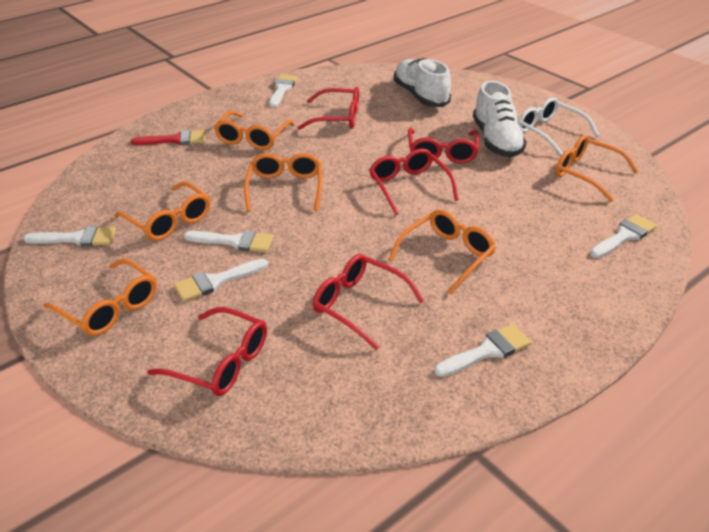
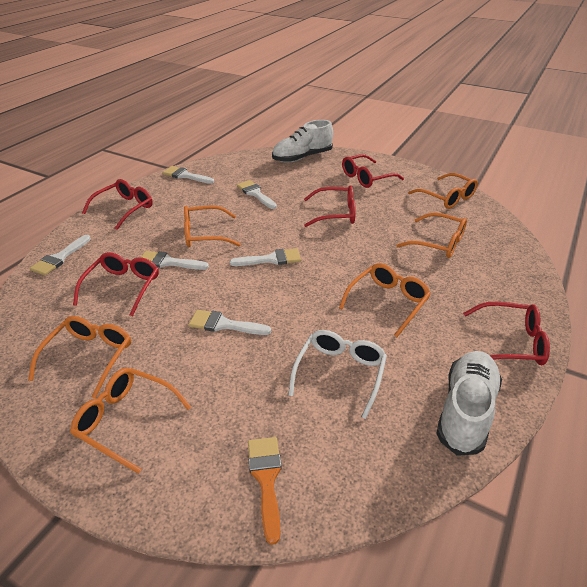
orange brush: none = 0 -> [248,437,282,545] = 1
red brush: [131,130,206,145] = 1 -> none = 0

